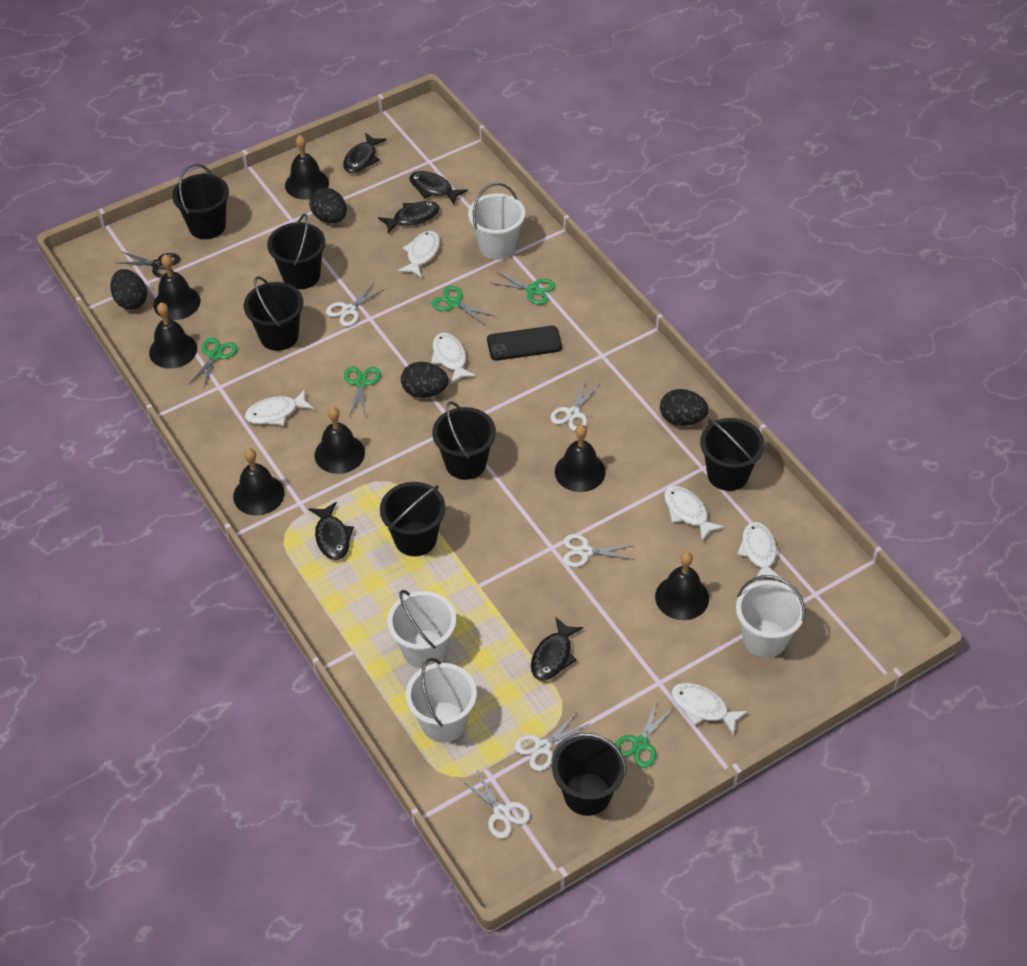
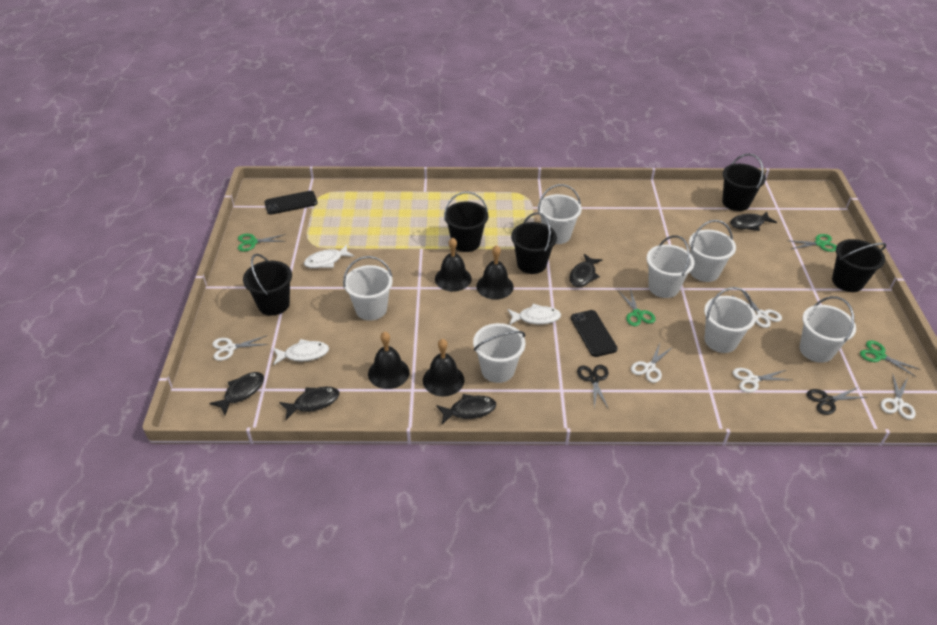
black bell: [149,302,197,369] [153,254,200,320] [233,448,285,515] [285,135,329,200] [315,407,365,474] [555,425,606,492] [655,552,709,620] = 7 -> [368,332,409,389] [423,339,465,397] [435,238,472,292] [476,245,514,300] = 4
black bucket: [172,164,229,239] [244,276,304,351] [267,213,325,289] [380,482,445,556] [432,401,496,480] [551,733,626,816] [700,418,765,491] = 7 -> [243,254,292,316] [444,191,488,252] [511,212,557,274] [722,154,766,211] [832,239,886,292] = 5
black egg: [110,269,147,310] [309,188,347,223] [401,362,448,398] [660,389,709,426] = 4 -> none = 0
black phone: [487,326,562,361] = 1 -> [264,191,318,215] [571,310,618,357] = 2
black scissors: [118,252,180,278] = 1 -> [577,365,609,408] [807,387,867,415] = 2
green scissors: [189,337,237,388] [344,367,381,417] [431,286,494,325] [491,272,555,305] [615,700,674,768] = 5 -> [238,234,286,251] [619,289,656,326] [787,234,837,252] [860,340,921,377] = 4
white bucket: [387,590,456,668] [406,658,477,742] [468,183,525,260] [736,575,806,658] = 4 -> [343,256,393,321] [473,323,526,383] [538,184,582,244] [647,235,694,298] [689,220,736,282] [704,287,756,353] [800,296,856,363] = 7
white fish: [245,389,314,425] [398,231,440,278] [431,333,476,384] [664,486,724,541] [671,683,748,736] [737,522,780,583] = 6 -> [273,339,329,365] [304,244,354,268] [507,304,561,325] = 3

